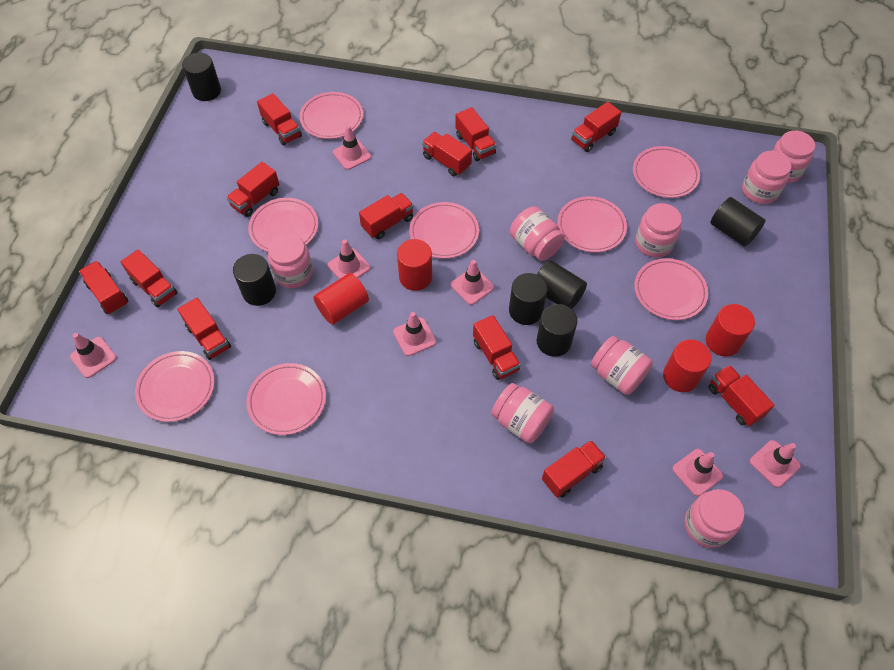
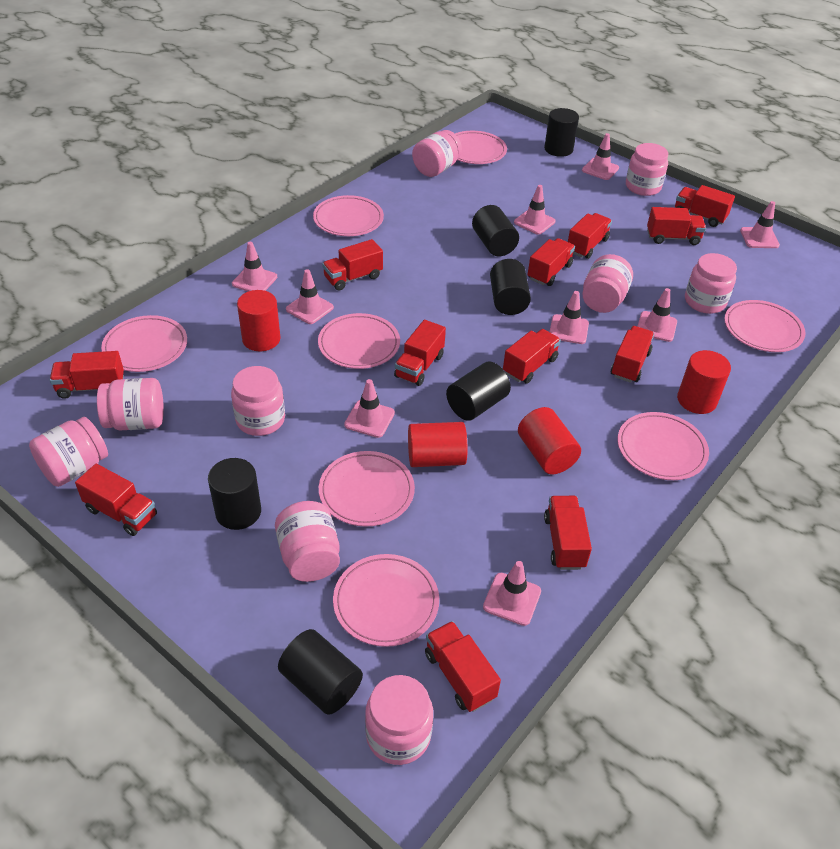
pink jar: [268,233,313,288] [491,383,554,443] [510,206,565,261] [591,336,653,395] [635,203,682,258] [685,489,744,548] [742,151,791,204] [772,130,815,183] = 8 -> [29,417,108,487] [97,378,164,430] [231,366,285,436] [275,501,340,582] [365,675,433,765] [412,130,462,177] [582,254,633,313] [626,143,668,196] [685,253,737,314] = 9
pink traffic cone: [70,333,116,378] [328,239,371,279] [333,125,371,170] [393,312,436,356] [451,260,494,305] [672,449,723,496] [750,440,801,488] = 7 -> [232,242,277,291] [286,269,334,324] [344,379,395,438] [483,561,541,626] [514,185,556,235] [550,291,589,344] [582,133,619,180] [637,288,677,342] [740,201,780,248] = 9

